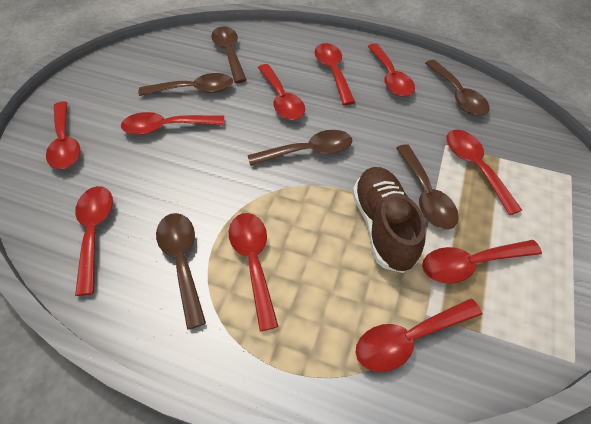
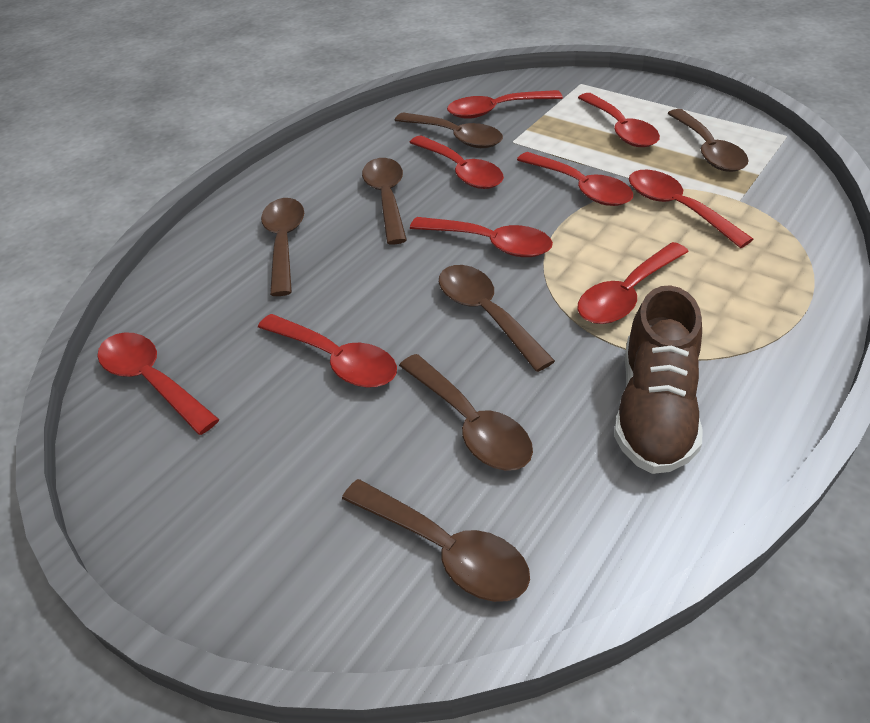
brown spoon: [138,73,233,96] [156,213,206,330] [211,27,247,83] [248,130,352,166] [396,144,459,230] [425,60,490,116] = 6 -> [261,198,304,296] [342,479,530,602] [362,158,407,245] [394,112,503,148] [399,354,533,471] [439,265,555,372] [668,109,749,172] = 7
red spoon: [46,102,80,169] [75,186,113,296] [121,112,224,135] [229,213,279,331] [258,64,305,120] [314,43,355,105] [356,298,482,372] [368,44,415,97] [422,240,542,284] [446,130,522,215] = 10 -> [97,332,220,435] [258,314,397,388] [409,135,504,189] [410,217,553,257] [447,90,563,119] [517,152,633,206] [577,242,689,324] [578,93,660,147] [629,170,753,248] = 9

